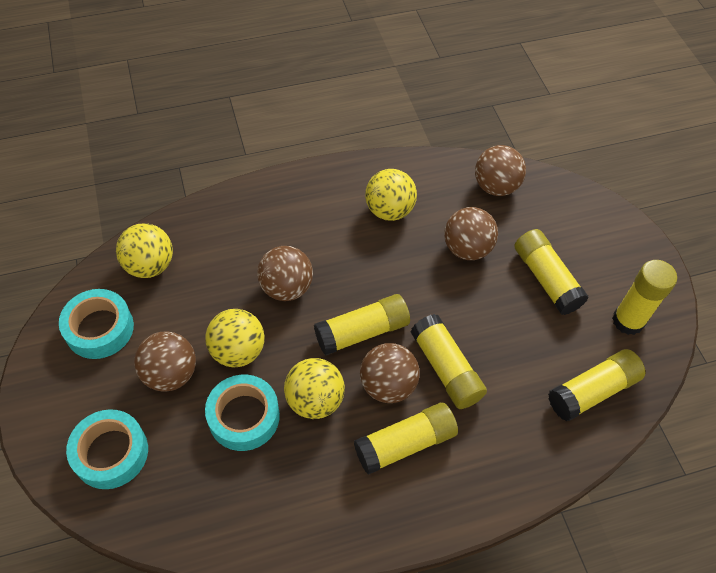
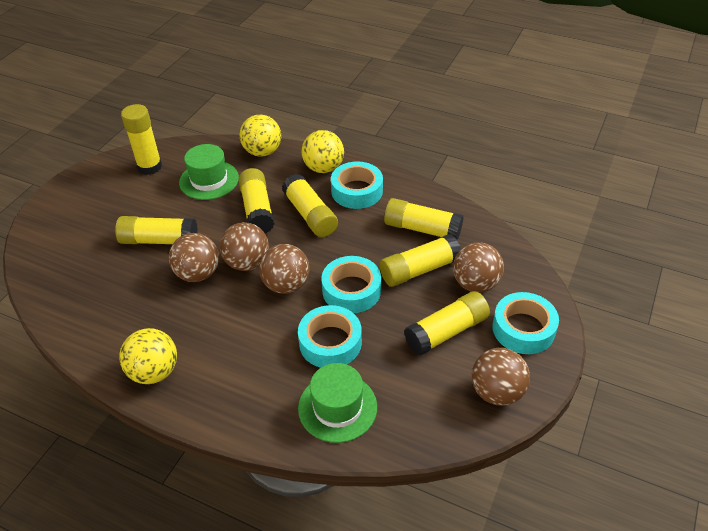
green hat: none = 0 -> [179,144,239,200] [298,363,377,443] = 2
turquoise tape: [59,289,134,359] [66,409,148,489] [205,375,280,451] = 3 -> [298,305,362,368] [322,256,381,313] [331,161,383,209] [492,292,559,354] = 4
yellow ball: [116,223,173,278] [205,309,265,367] [284,358,345,419] [365,169,417,221] = 4 -> [119,328,177,384] [240,115,281,157] [301,130,344,173] = 3
yellow glue stick: [314,294,410,356] [354,403,458,474] [410,314,487,409] [514,229,589,315] [548,349,645,422] [612,260,677,335] = 6 -> [115,216,198,244] [121,104,162,175] [239,168,275,234] [282,174,338,237] [380,234,461,287] [384,198,464,240] [404,291,490,356] = 7

